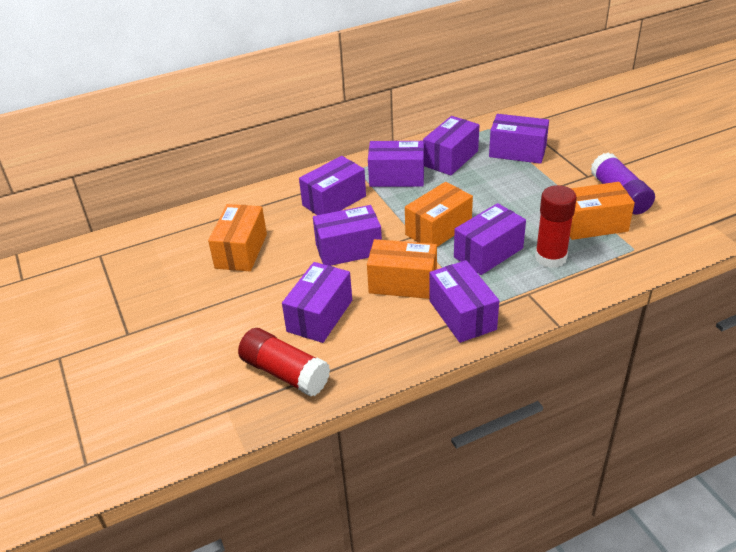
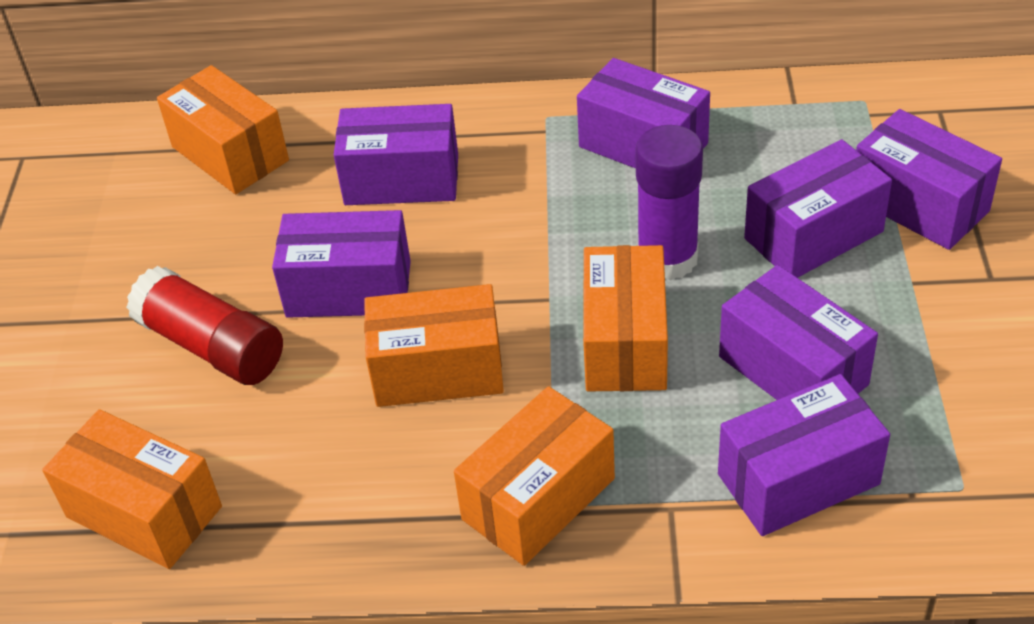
orange box: [208,204,267,271] [367,239,437,299] [405,182,473,247] [570,182,635,240] = 4 -> [42,409,222,569] [157,65,289,194] [364,284,504,407] [454,386,615,566] [583,245,668,391] = 5
purple box: [282,262,352,343] [299,156,366,215] [313,205,382,266] [368,141,424,187] [423,116,479,176] [430,260,499,343] [454,203,526,275] [489,114,549,164] = 8 -> [272,210,411,318] [334,104,458,205] [577,58,710,169] [718,374,890,536] [719,265,878,400] [744,139,892,278] [856,109,1002,250] = 7
red glue stick: [238,328,330,397] [535,185,577,268] = 2 -> [126,266,283,385] = 1

